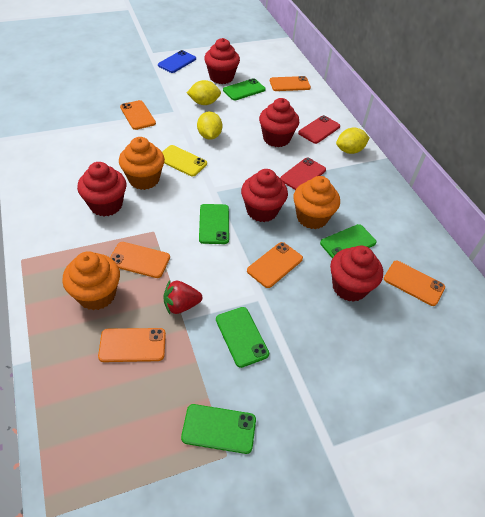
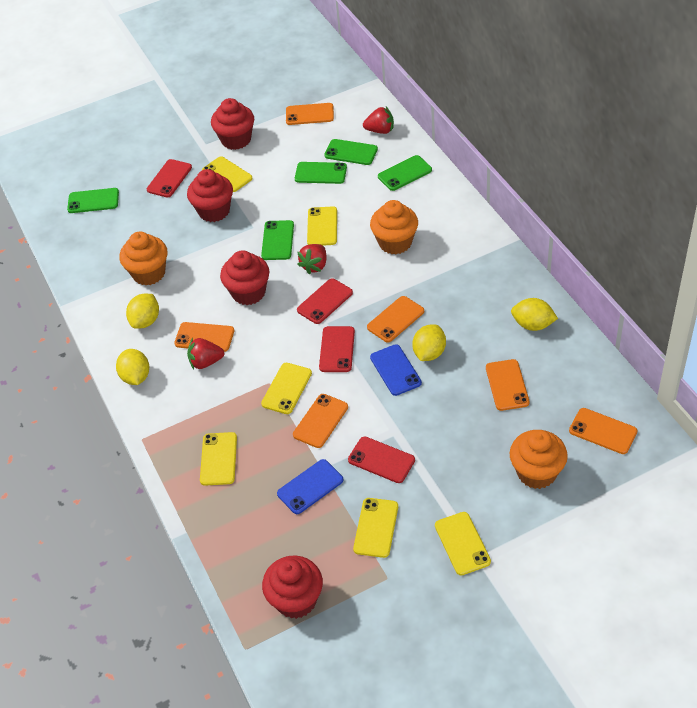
blue phone: [158,50,196,73] = 1 -> [277,459,344,514] [370,344,422,396] = 2
red cupcake: [77,162,126,216] [204,38,240,84] [241,169,288,222] [259,98,299,147] [330,246,383,302] = 5 -> [187,169,233,222] [211,98,254,150] [220,250,270,305] [262,555,323,619] = 4
red phone: [280,158,326,190] [298,115,340,144] = 2 -> [147,159,192,198] [297,278,353,324] [319,326,355,372] [348,437,415,483] = 4
red strawberry: [164,280,203,314] = 1 -> [187,338,224,369] [297,244,327,274] [363,107,394,134] = 3
yellow lemon: [187,80,221,105] [197,111,222,140] [336,128,369,154] = 3 -> [116,349,149,385] [126,294,159,329] [412,324,446,361] [511,298,558,331] = 4
yellow phone: [162,145,207,176] = 1 -> [200,432,237,486] [202,156,253,192] [261,363,312,414] [307,206,337,246] [353,498,398,558] [435,512,491,575] = 6

